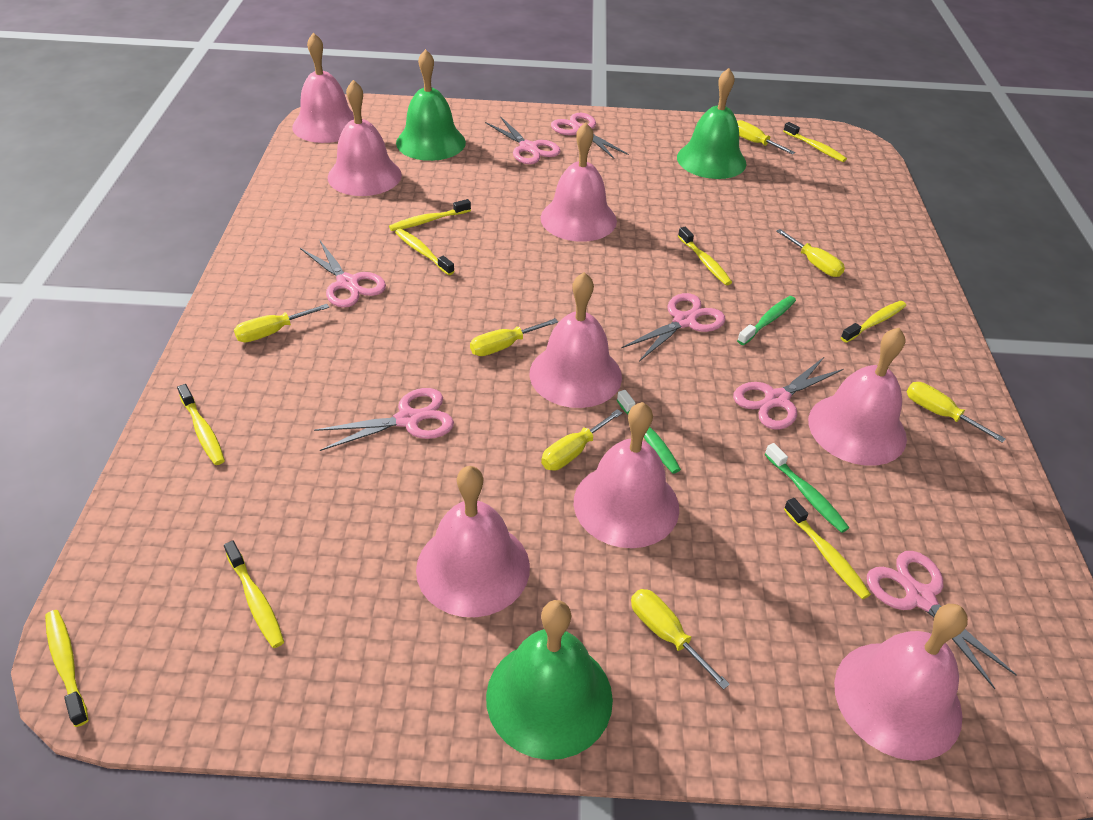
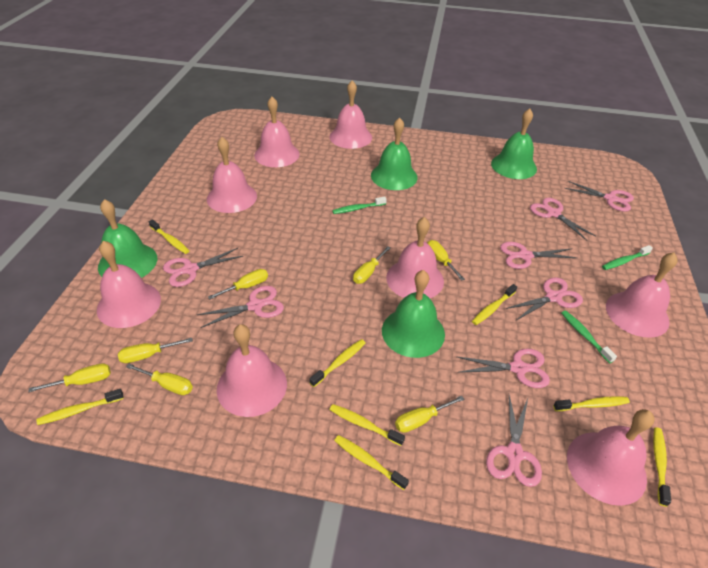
green bell: [396,49,466,161] [486,600,613,760] [677,68,747,179] = 3 -> [98,199,157,278] [371,117,418,190] [382,270,445,358] [491,109,537,179] = 4
pink scissors: [300,239,386,308] [314,388,454,451] [485,116,561,164] [551,113,629,159] [621,293,725,361] [733,357,844,430] [867,551,1017,689] = 7 -> [163,248,243,287] [197,286,284,328] [456,349,550,388] [486,395,542,487] [500,242,577,269] [506,277,583,320] [530,198,596,241] [565,181,634,212] = 8
yellow toothbrush: [45,610,89,727] [177,384,225,465] [224,540,284,648] [389,199,471,231] [395,229,455,275] [678,227,732,285] [783,122,847,162] [784,498,871,599] [841,301,906,343] = 9 -> [37,389,124,425] [149,220,189,254] [310,339,366,387] [330,404,405,446] [334,435,409,490] [472,284,517,325] [553,396,630,411] [653,427,671,507] = 8

